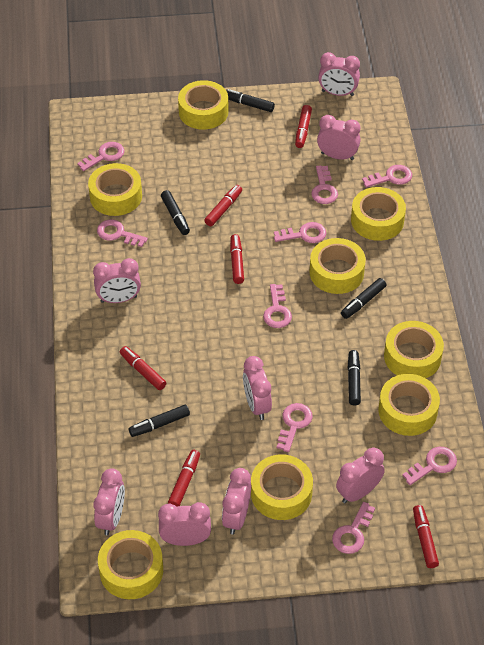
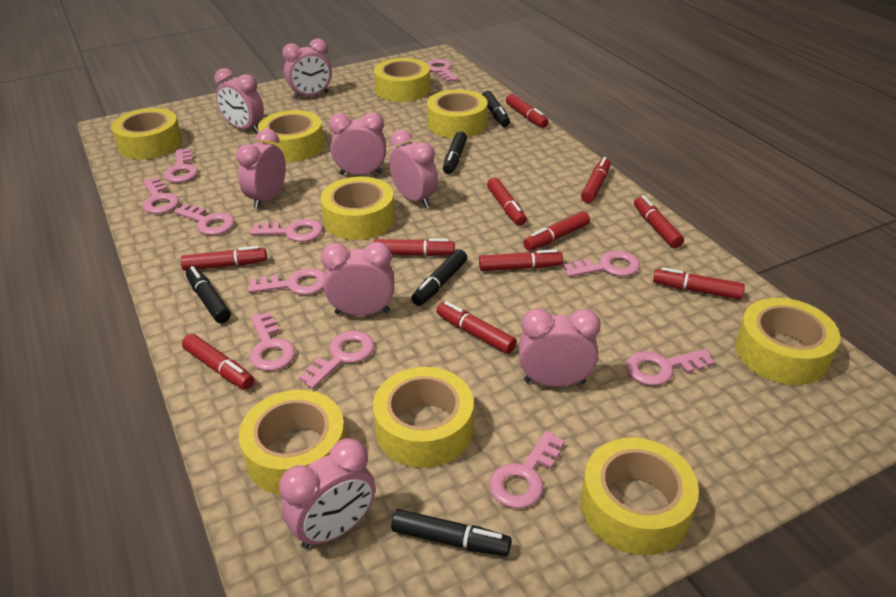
pink key: [77,142,124,171] [97,219,148,247] [263,284,292,328] [274,222,326,243] [277,403,313,452] [311,165,338,204] [332,502,375,554] [362,165,412,188] [402,447,457,485] = 9 -> [143,177,179,214] [164,148,198,183] [174,204,235,235] [248,268,325,295] [249,219,323,242] [250,312,295,371] [299,331,374,389] [427,59,458,82] [489,431,565,508] [563,251,640,277] [626,349,715,386] = 11
red marker: [120,346,166,390] [168,450,200,507] [204,185,242,226] [230,234,244,284] [295,105,312,148] [413,505,439,568] = 6 -> [181,246,267,271] [182,334,254,390] [373,238,455,256] [436,301,517,354] [479,249,563,271] [487,177,527,226] [506,94,549,128] [523,211,590,251] [581,157,611,203] [634,196,684,248] [653,267,745,300] = 11
yellow tape: [88,163,142,216] [98,530,163,599] [178,80,228,130] [251,454,313,520] [309,238,366,294] [351,187,406,241] [378,374,440,436] [384,321,444,378] = 8 -> [111,108,182,159] [239,390,346,495] [258,110,324,162] [320,177,395,240] [373,367,474,468] [374,58,431,102] [427,89,488,138] [581,438,699,555] [735,298,840,385] = 9

